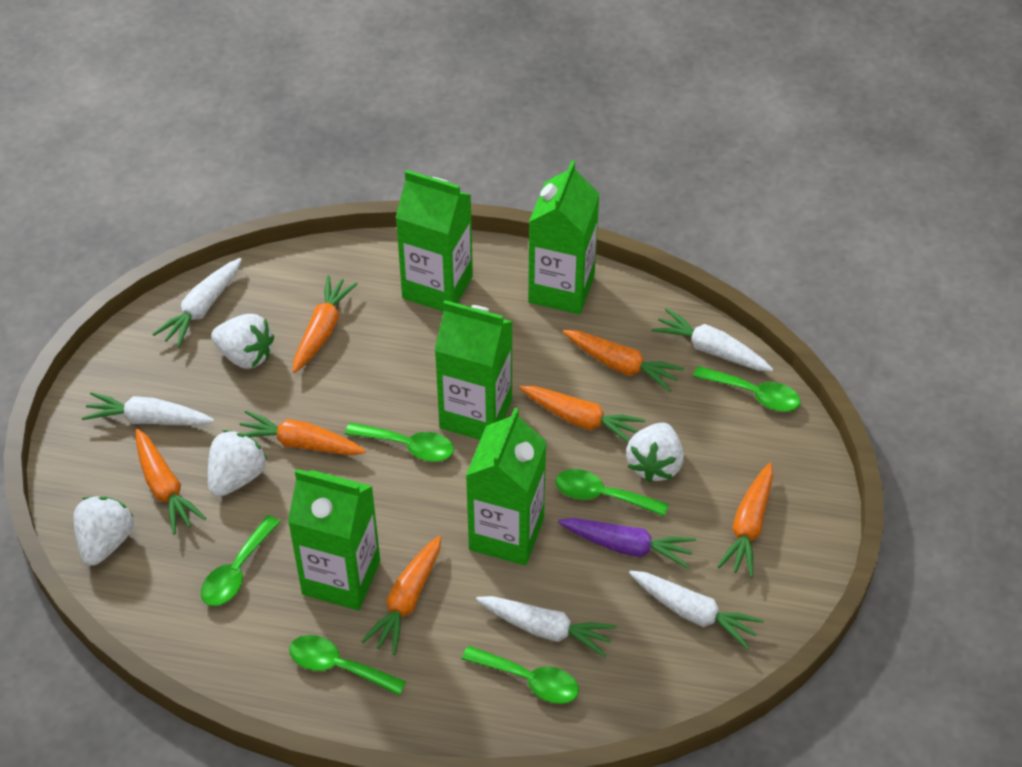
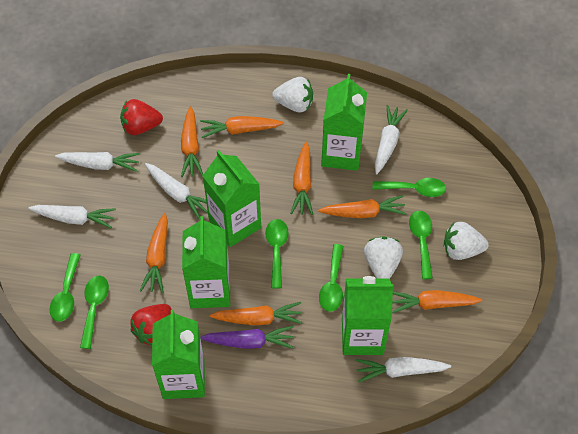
red strawberry: none = 0 -> [120,99,163,135] [130,304,172,345] = 2
white strawberry: [73,496,134,566] [208,430,267,497] [211,314,274,369] [626,423,684,483] = 4 -> [272,77,313,113] [364,237,403,279] [444,222,489,260] = 3

